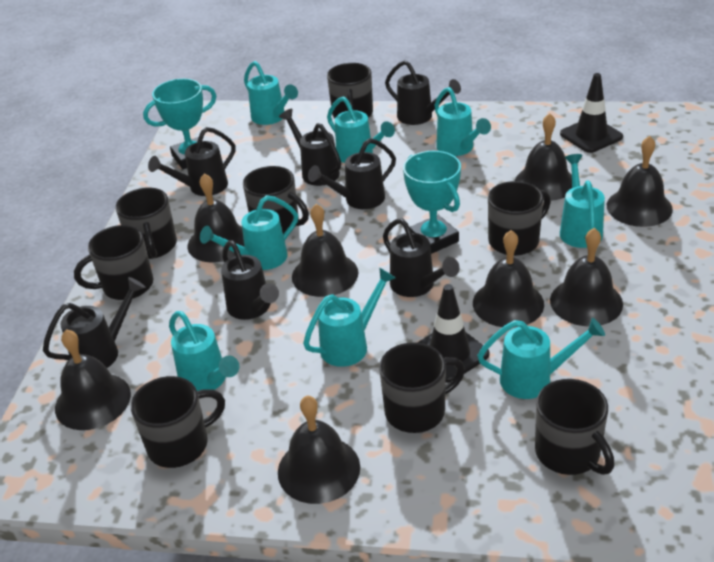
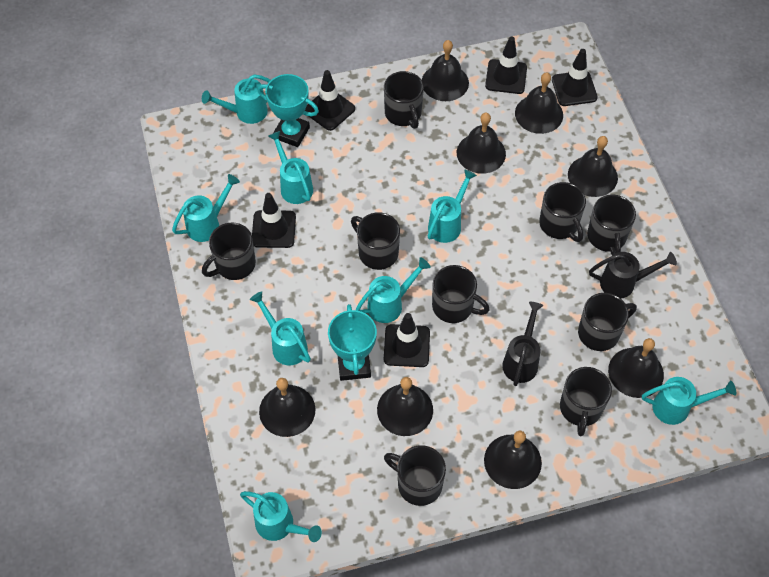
black mug: [74,225,153,300] [115,188,177,259] [131,376,225,468] [243,166,309,234] [327,63,373,118] [379,342,465,433] [488,181,551,256] [535,379,615,475] = 8 -> [202,223,256,280] [351,212,400,270] [384,71,424,129] [384,445,446,506] [432,265,490,323] [539,182,586,242] [560,367,612,436] [578,293,637,351] [587,195,636,255] = 9
black traffic cone: [417,284,490,383] [560,73,623,153] = 2 -> [252,193,296,248] [305,70,355,131] [384,313,430,367] [485,37,527,94] [552,49,598,106] = 5
black watering can: [43,277,145,368] [148,127,235,196] [221,240,279,320] [279,109,341,186] [308,138,396,209] [383,218,460,297] [385,60,461,125] = 7 -> [502,302,543,386] [589,252,677,299] = 2

